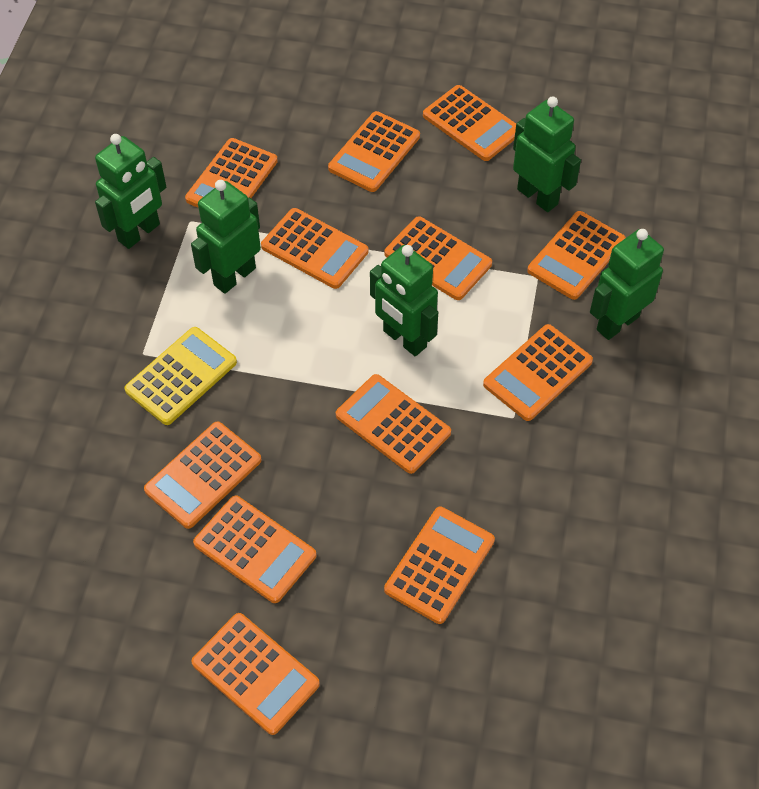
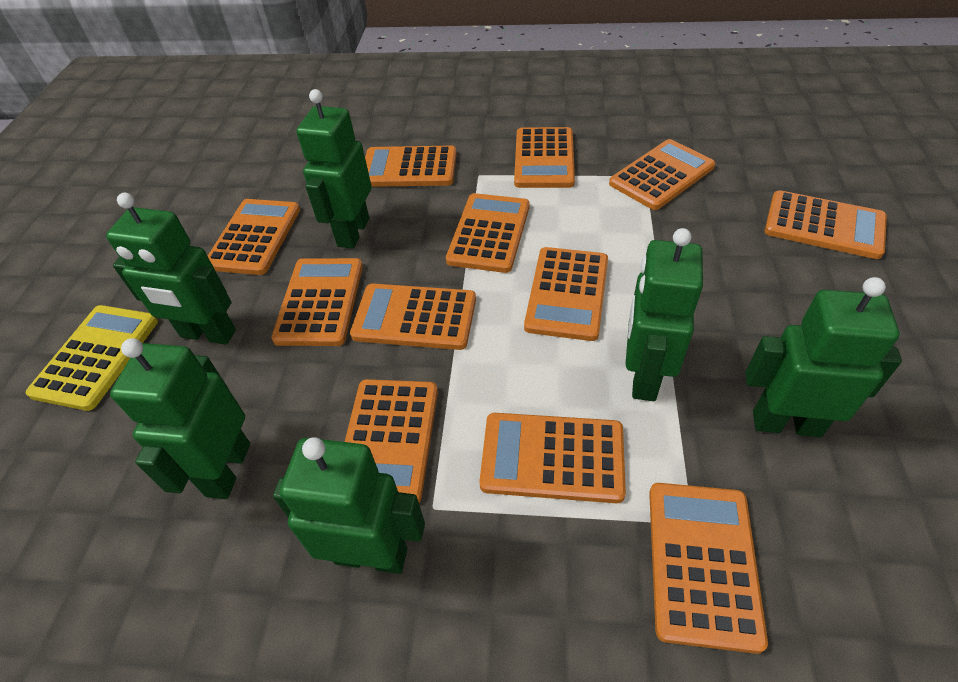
green robot: [95,134,166,249] [191,180,261,294] [370,245,438,356] [513,96,581,212] [590,229,664,340] = 5 -> [106,193,236,345] [110,338,250,499] [273,437,425,574] [296,89,372,249] [626,228,703,401] [745,277,902,437] = 6

